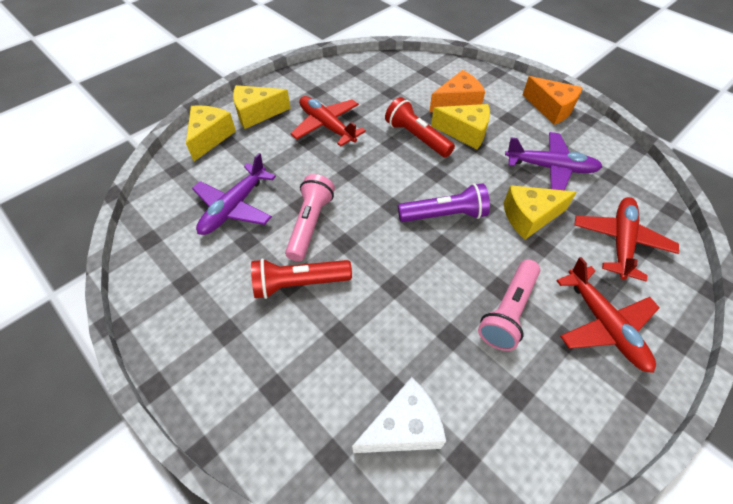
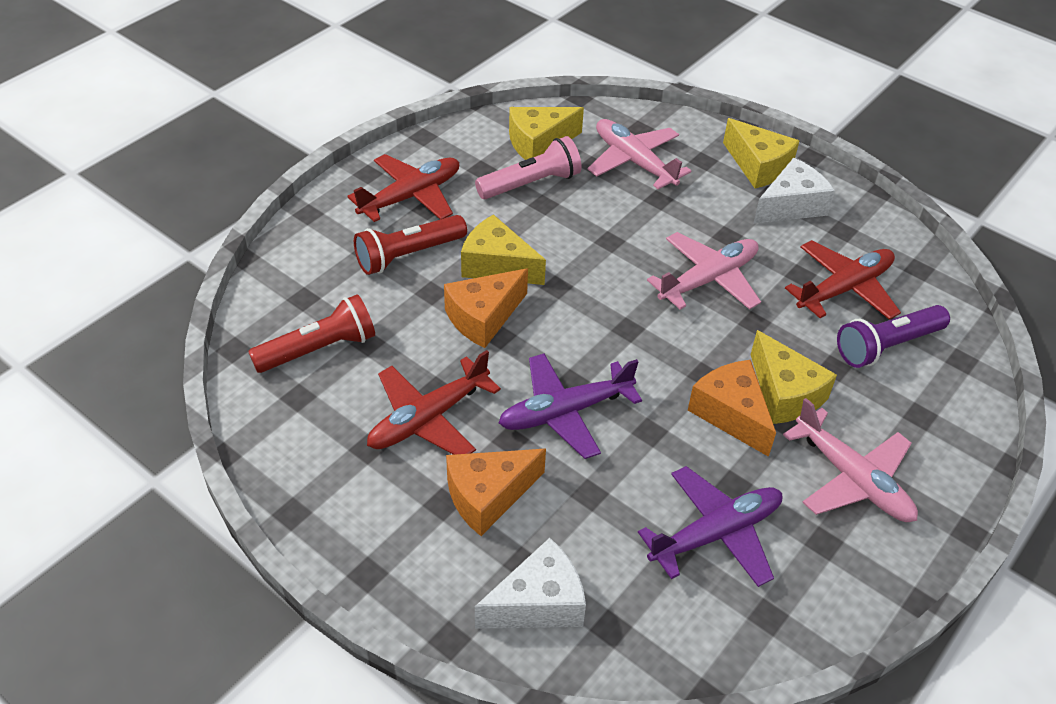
orange cheese: [429,70,485,112] [522,76,583,125] = 2 -> [444,268,528,348] [446,449,546,536] [688,360,776,457] = 3
pink flashlight: [285,174,335,262] [478,260,540,351] = 2 -> [475,136,582,199] = 1
pink plane: none = 0 -> [588,119,691,189] [647,232,761,310] [783,398,918,522] = 3
white cheese: [352,377,446,453] = 1 -> [475,538,586,629] [753,158,835,224] = 2

